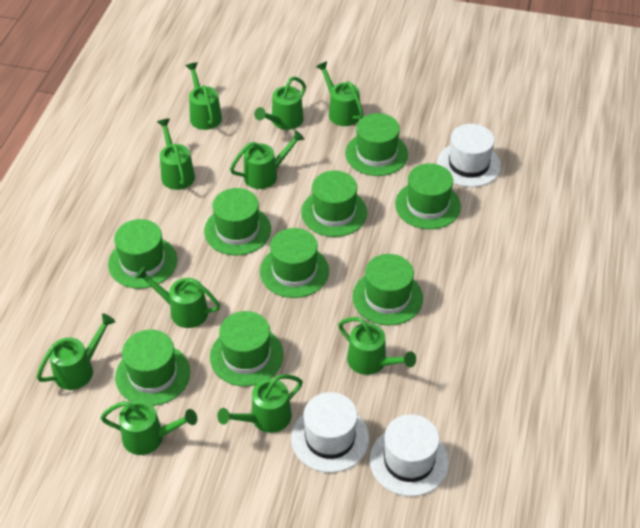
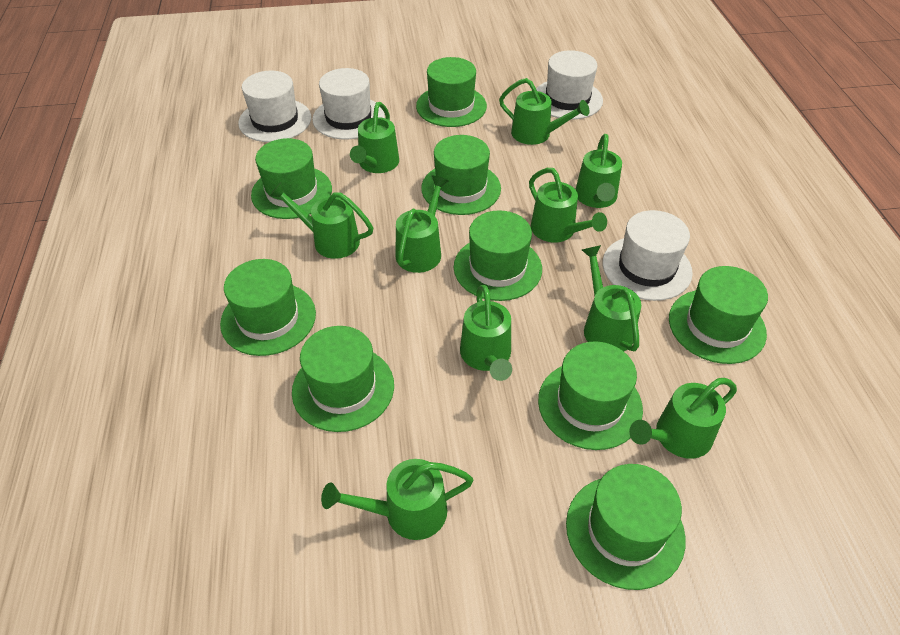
white hat: [291,392,369,473] [370,414,449,496] [437,124,501,187] = 3 -> [238,71,311,142] [312,68,385,139] [536,50,603,120] [603,210,693,301] = 4

